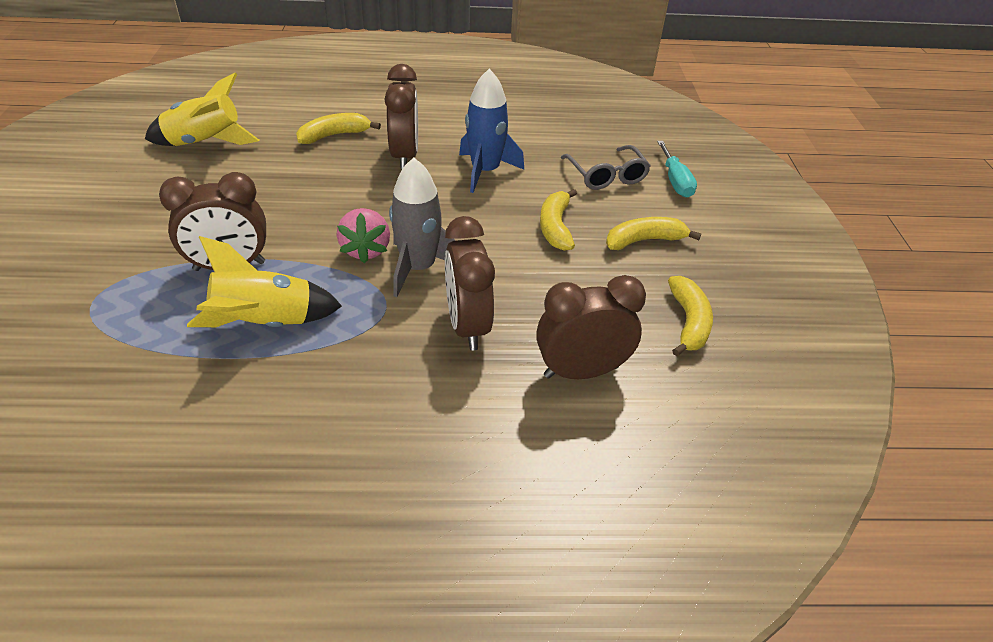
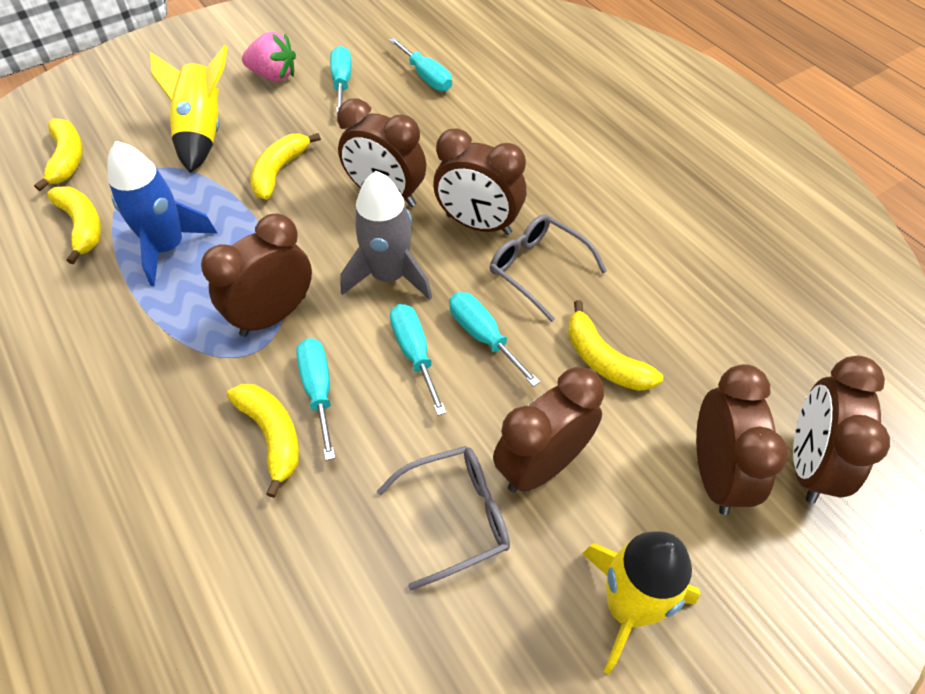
brown clock: [159,172,266,271] [384,64,418,169] [445,216,495,350] [536,275,646,379] = 4 -> [201,214,312,337] [337,99,426,207] [433,128,526,235] [493,367,604,493] [696,364,789,515] [793,356,890,504] = 6
grey glasses: [561,145,651,190] = 1 -> [377,446,510,590] [490,214,607,322] = 2
turquoise screwdriver: [657,141,697,197] = 1 -> [296,338,335,460] [330,46,351,113] [389,38,452,91] [390,304,447,416] [449,292,540,387] = 5
yellow banana: [296,113,381,144] [540,189,577,251] [606,217,701,250] [668,276,713,356] = 4 -> [34,118,83,191] [47,186,101,264] [227,384,299,498] [250,133,321,200] [568,300,663,391] = 5

